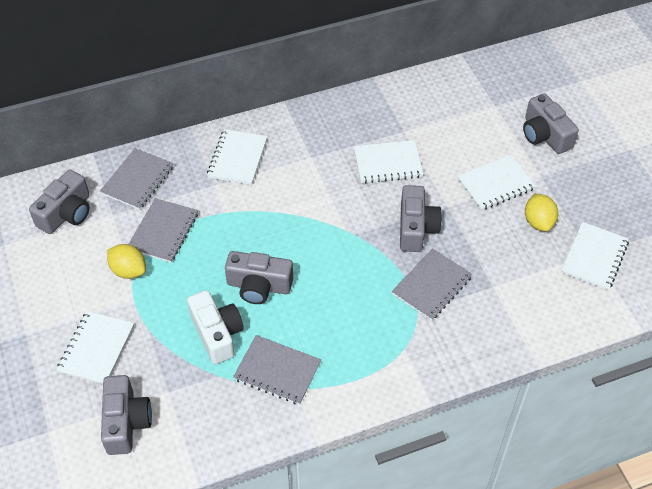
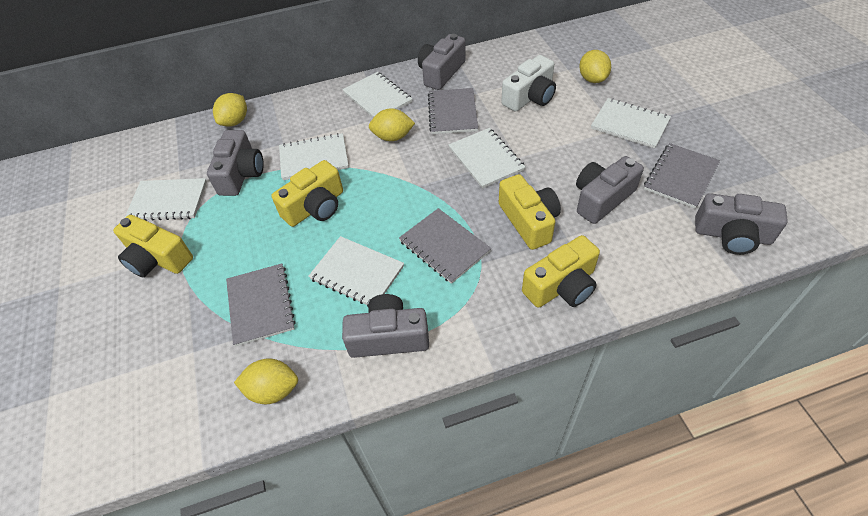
white notebook: [57,311,134,384] [207,129,267,185] [354,140,423,183] [457,155,536,211] [561,222,629,290] = 5 -> [125,178,207,221] [279,133,349,180] [308,236,404,307] [342,72,412,118] [448,128,525,189] [591,98,671,148] = 6
yellow camera: none = 0 -> [113,215,193,277] [272,160,343,227] [499,174,561,250] [522,235,600,308] = 4
yellow lemon: [107,244,146,279] [525,194,558,232] = 2 -> [213,93,247,127] [234,358,298,404] [369,108,415,141] [579,50,611,83] = 4

